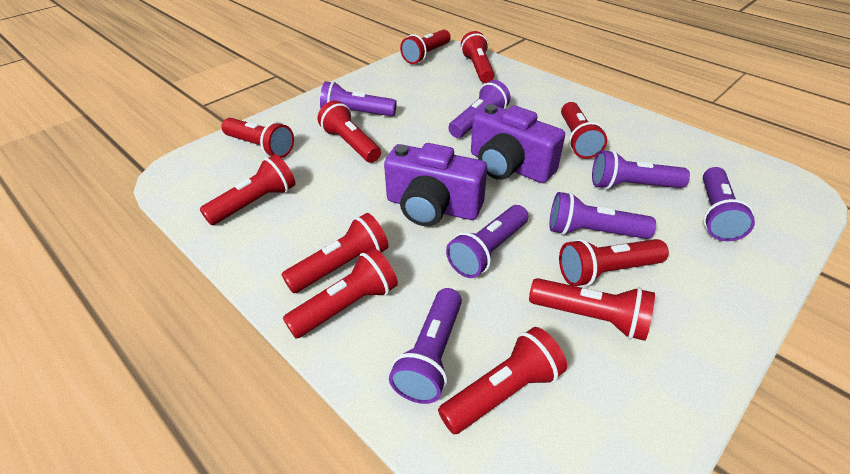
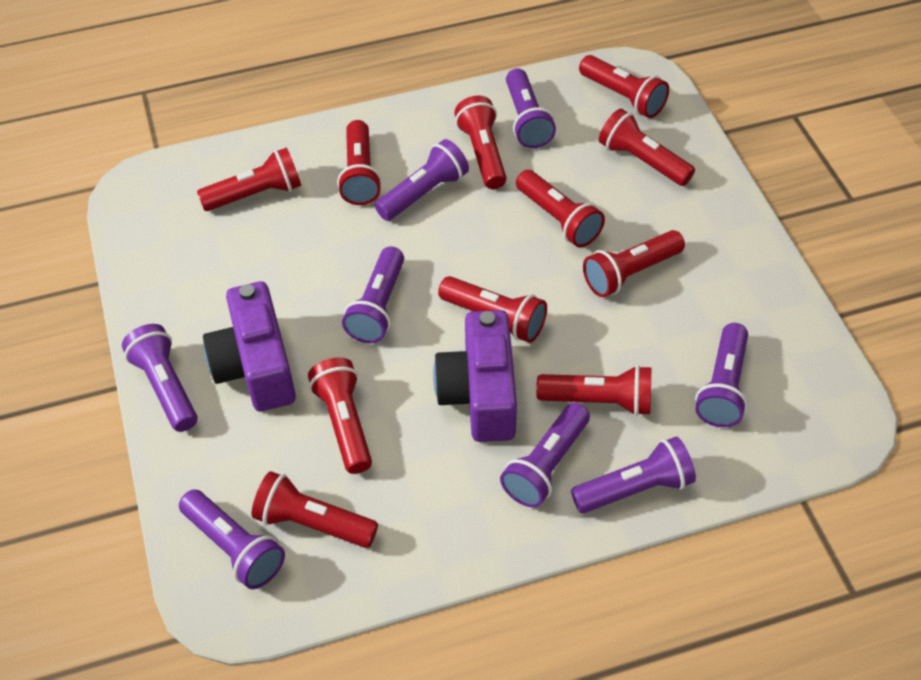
purple flashlight: [320,81,397,116] [389,288,462,404] [446,205,528,278] [448,80,511,138] [549,192,656,239] [592,150,690,189] [703,167,755,241] = 7 -> [122,324,198,432] [179,489,285,589] [342,246,404,343] [375,139,469,221] [500,403,590,507] [506,68,556,148] [571,437,696,513] [695,323,748,427] = 8

